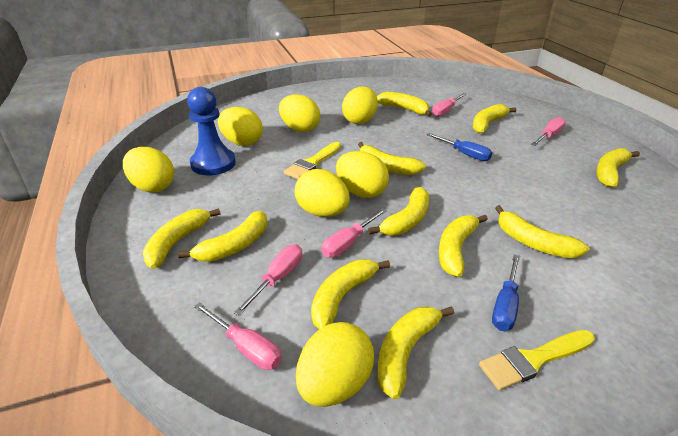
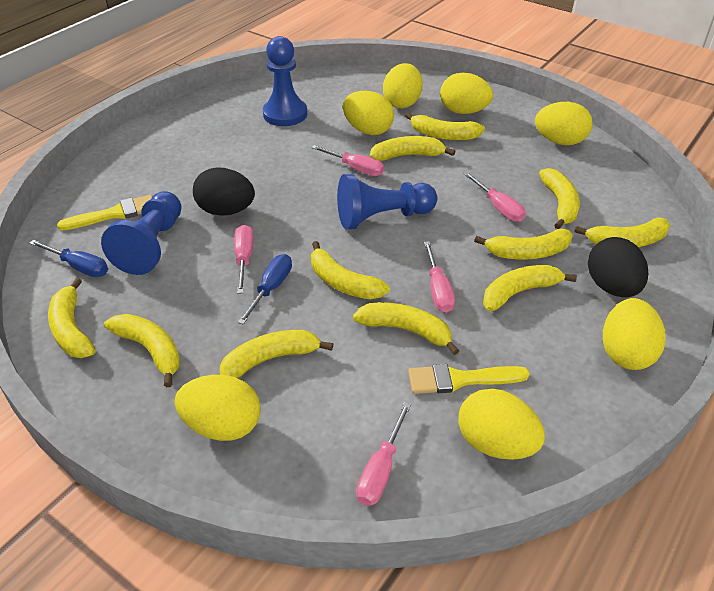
black egg: none = 0 -> [193,167,255,216] [588,237,648,297] = 2
blue pawn: [187,87,236,175] = 1 -> [101,191,181,275] [263,36,307,126] [337,174,437,229] = 3

